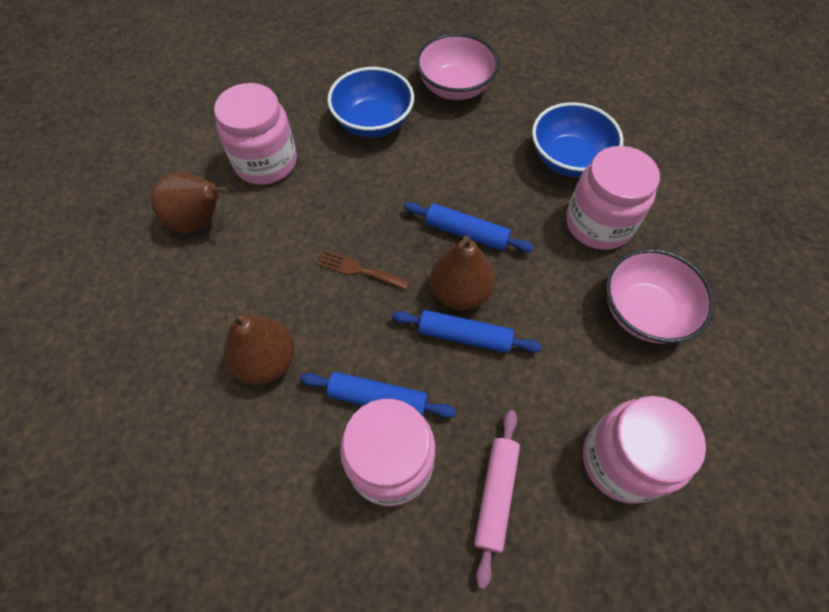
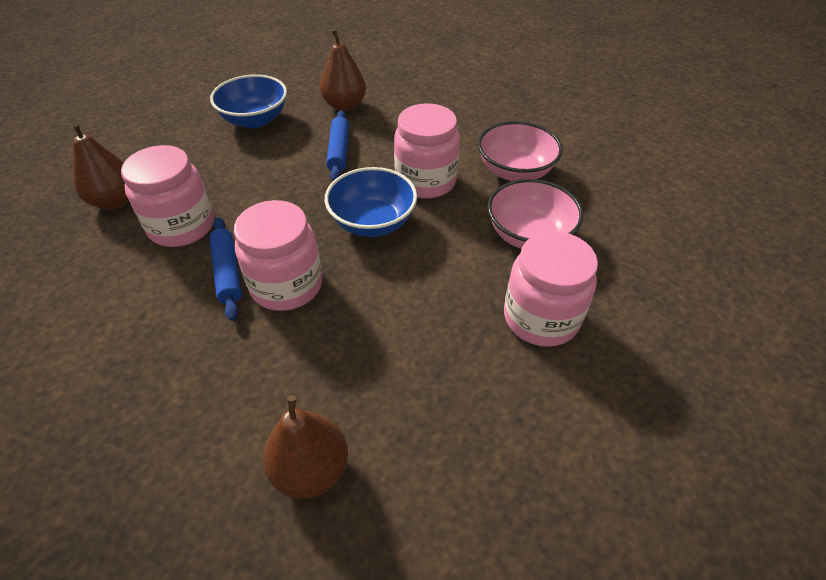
blue rolling pin: [300,372,456,418] [392,310,542,353] [404,202,534,253] = 3 -> [209,217,242,321] [326,110,349,181] = 2
brown fork: [317,250,410,290] = 1 -> none = 0
pink rolling pin: [474,410,520,589] = 1 -> none = 0

